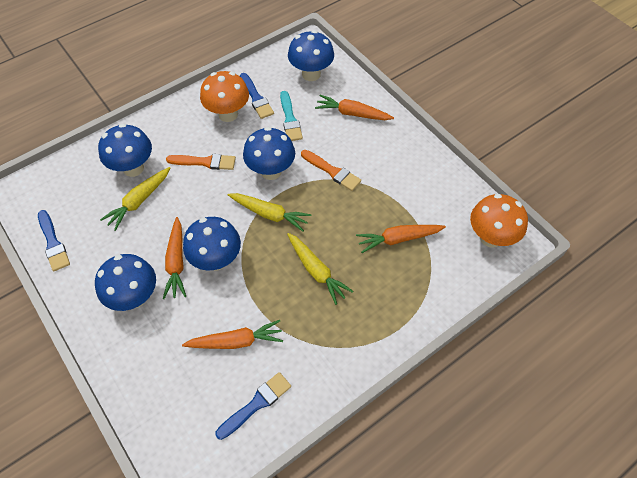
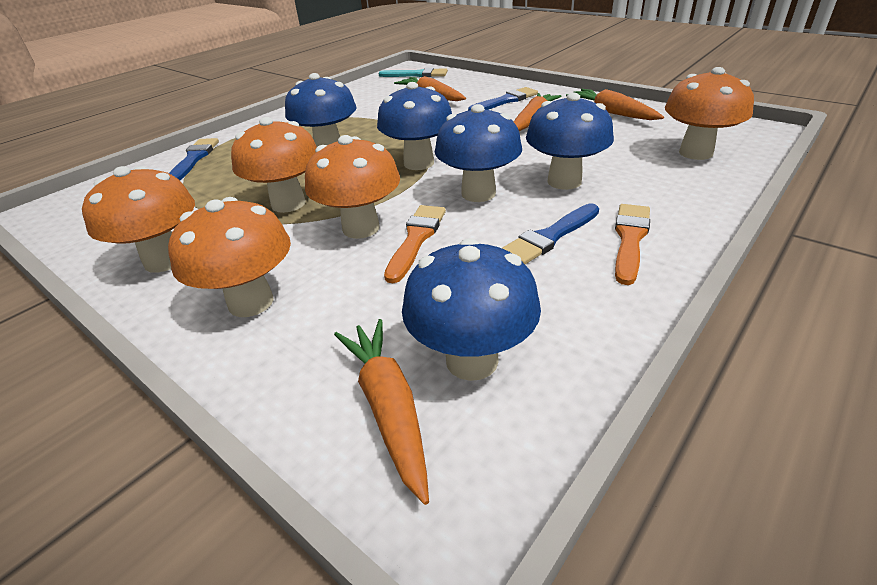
orange mushroom: [200,71,249,122] [470,194,528,248] = 2 -> [82,166,195,273] [168,197,291,317] [231,117,317,213] [305,135,400,239] [665,67,754,160] = 5
yellow carrot: [100,167,170,231] [228,193,311,232] [287,233,354,305] = 3 -> none = 0

